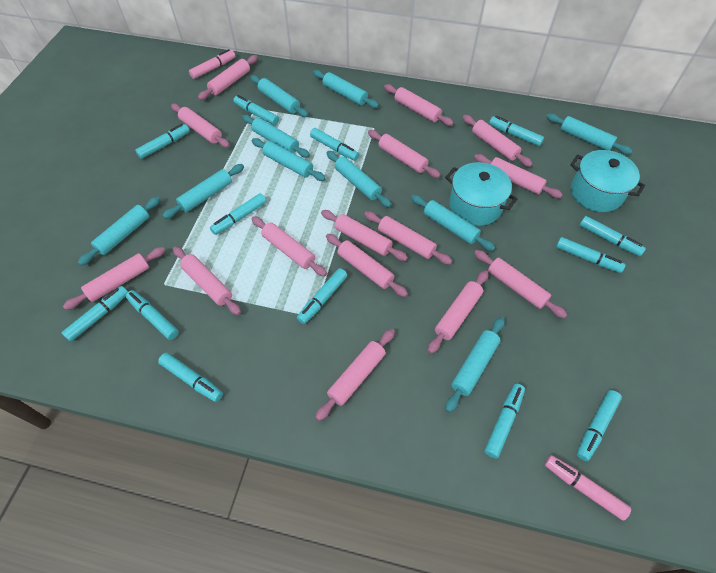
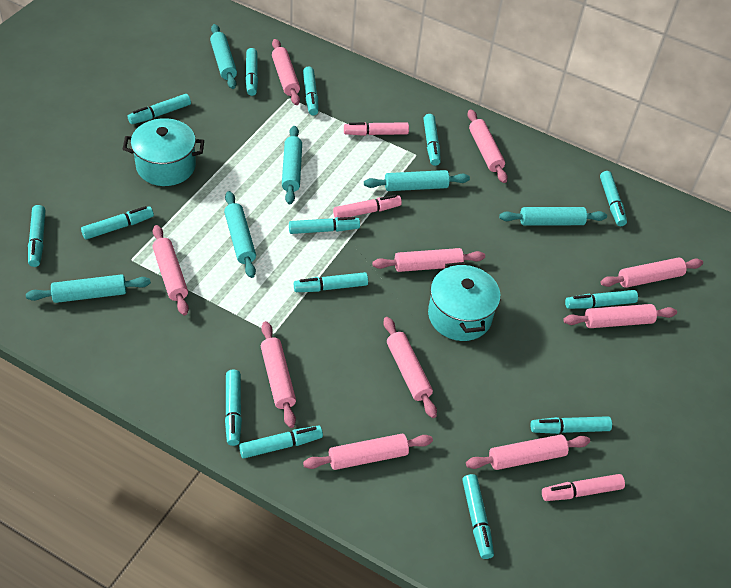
pink marker: [189,49,235,79] [545,455,631,521] = 2 -> [333,195,402,218] [344,122,409,136] [542,474,625,501] = 3
pink rolling pin: [63,247,165,310] [171,103,230,148] [173,246,241,315] [198,55,258,100] [252,216,327,277] [315,329,395,421] [321,210,408,261] [326,234,408,297] [364,211,452,265] [368,130,441,178] [384,84,454,126] [428,270,488,354] [463,115,532,167] [474,154,563,198] [474,250,567,318] = 15 -> [153,225,189,315] [261,321,296,428] [272,39,300,105] [303,434,433,470] [372,248,485,272] [383,317,437,418] [466,434,590,470] [467,109,508,183] [563,304,677,328] [600,258,703,288] = 10
turquoise marker: [62,286,128,342] [126,290,179,340] [135,124,190,159] [158,353,223,402] [210,193,266,235] [233,95,279,125] [297,268,348,324] [310,128,359,161] [485,384,525,459] [489,116,544,146] [556,237,626,273] [577,390,622,461] [580,216,646,256] = 13 -> [28,205,46,267] [81,206,154,240] [128,94,191,124] [225,370,242,446] [239,426,323,458] [245,48,258,96] [289,217,360,234] [294,272,368,292] [303,67,318,115] [423,114,441,166] [462,474,494,559] [530,416,612,434] [565,290,638,309] [600,171,627,226] = 14
turquoise rolling pin: [78,196,161,266] [162,164,244,219] [242,115,310,158] [250,75,308,117] [252,138,326,181] [313,70,379,108] [327,151,392,207] [411,195,495,251] [445,317,505,413] [546,113,633,154] = 10 -> [26,274,151,303] [210,24,237,89] [224,191,256,278] [282,126,302,204] [364,170,470,191] [499,207,607,226] = 6

